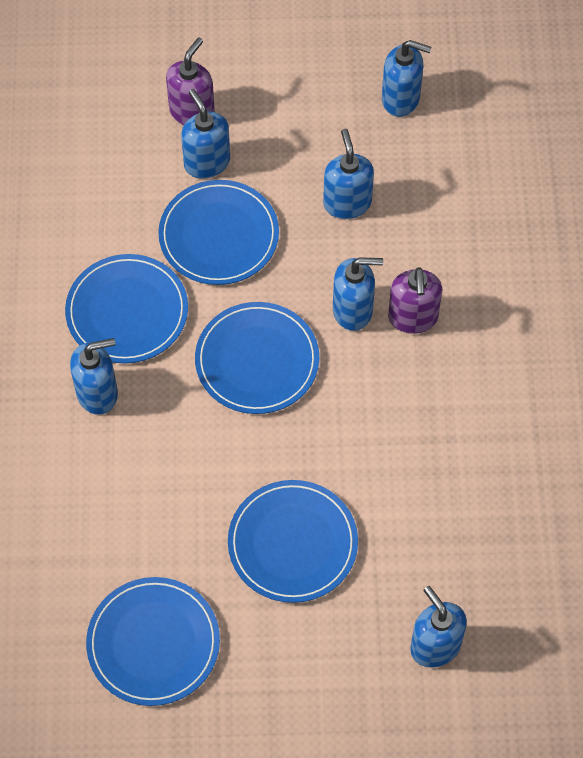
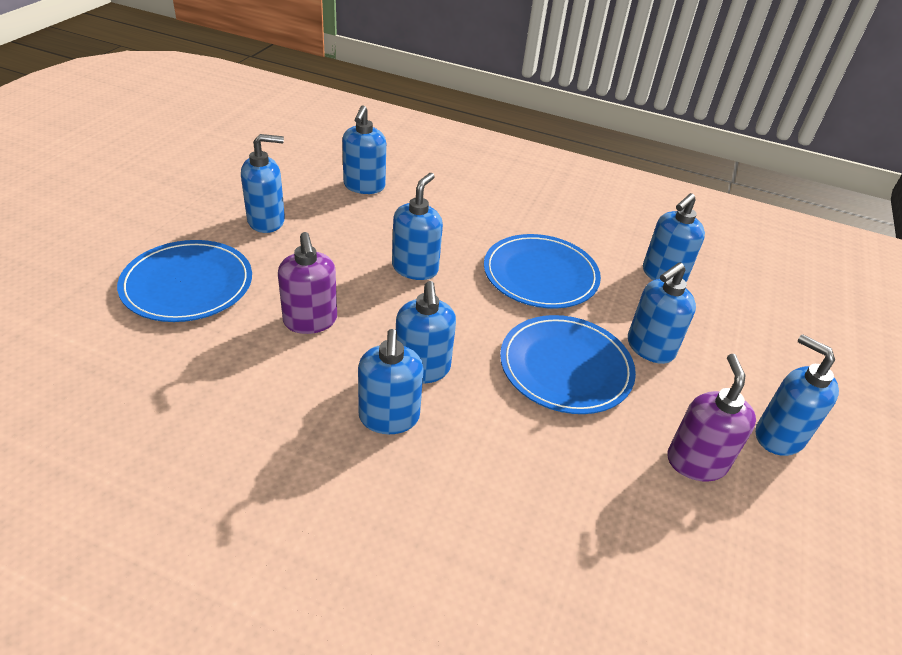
blue plate: [65,254,188,363] [86,577,220,706] [158,180,279,285] [195,302,319,414] [228,480,358,603] = 5 -> [117,240,252,322] [484,234,601,309] [500,315,636,414] = 3
blue soap dispenser: [70,338,118,415] [181,89,230,179] [323,129,374,219] [333,257,383,331] [382,40,432,117] [410,586,467,668] = 6 -> [241,134,285,233] [342,105,386,194] [358,329,424,434] [392,173,443,280] [396,281,456,384] [628,262,696,364] [643,193,705,282] [756,334,839,456] = 8

